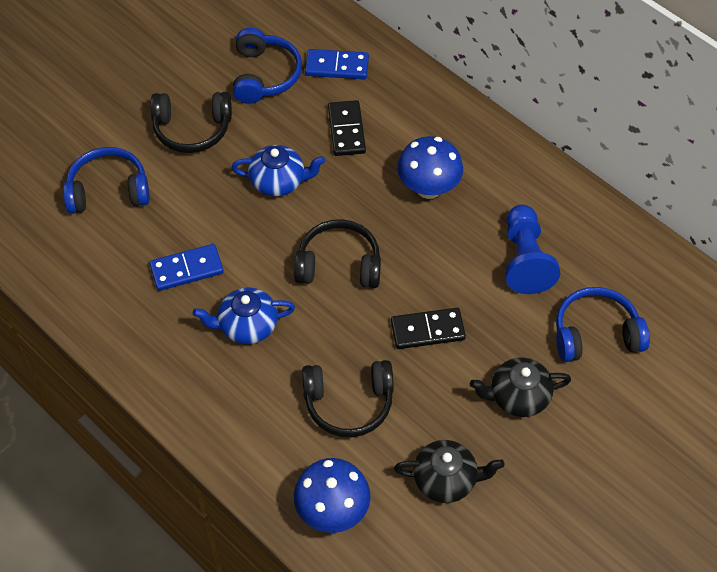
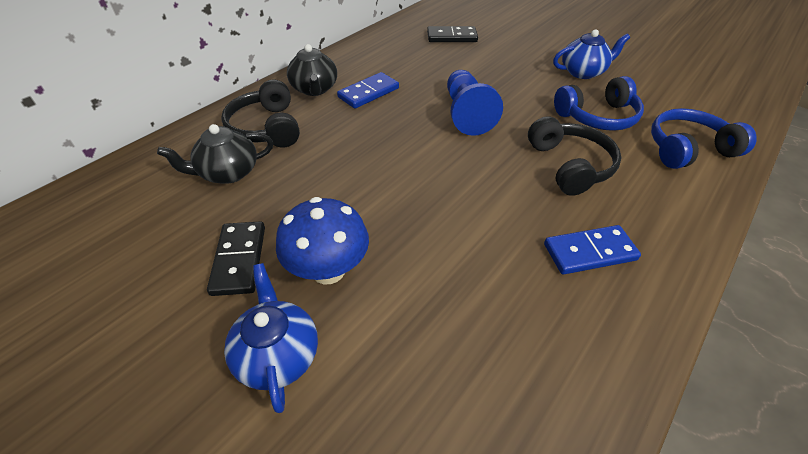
black headphones: [150,92,232,153] [294,219,381,288] [302,360,394,437] = 3 -> [221,80,300,148] [528,116,621,196] = 2
blue headphones: [63,147,150,214] [233,28,302,104] [556,287,650,362] = 3 -> [554,76,644,131] [651,108,757,169] = 2
blue mushroom: [294,458,371,533] [397,136,463,199] = 2 -> [276,197,369,284] = 1

